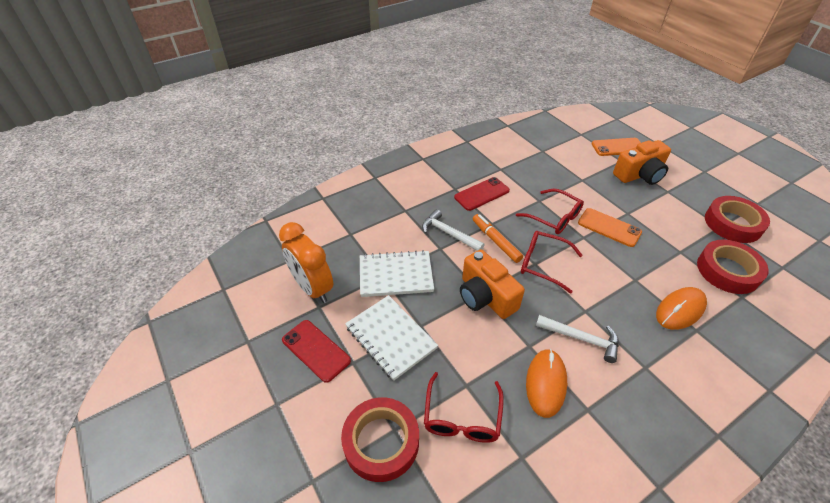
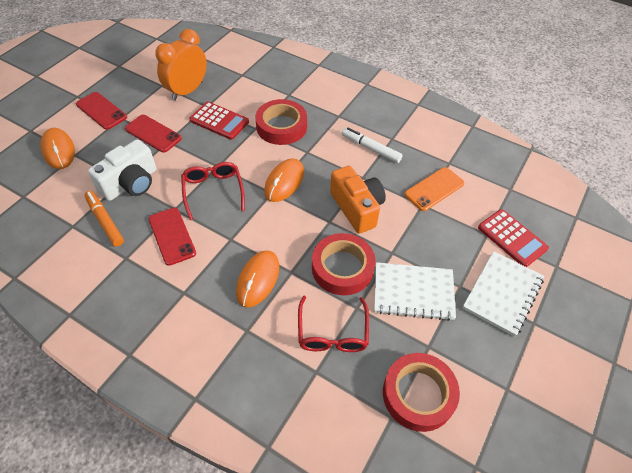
orange camera: [460,249,525,319] [613,140,671,185] = 2 -> [330,166,386,234] = 1
orange mouse: [526,349,567,418] [656,287,707,330] = 2 -> [41,128,75,169] [236,250,279,308] [264,158,304,202] = 3
orange phone: [578,208,642,247] [592,138,641,156] = 2 -> [404,167,464,211] = 1
red calculator: none = 0 -> [189,101,249,140] [478,209,549,267] = 2
red glasses: [424,372,504,443] [516,189,584,234] [521,231,583,293] = 3 -> [181,162,245,220] [298,296,369,352] = 2
red phone: [282,320,351,383] [454,177,510,211] = 2 -> [76,92,127,130] [125,115,182,153] [148,208,196,266] = 3
white camera: none = 0 -> [88,139,156,201] = 1
white hammer: [422,209,485,251] [536,315,619,363] = 2 -> none = 0
white marker: none = 0 -> [342,127,403,163] = 1

